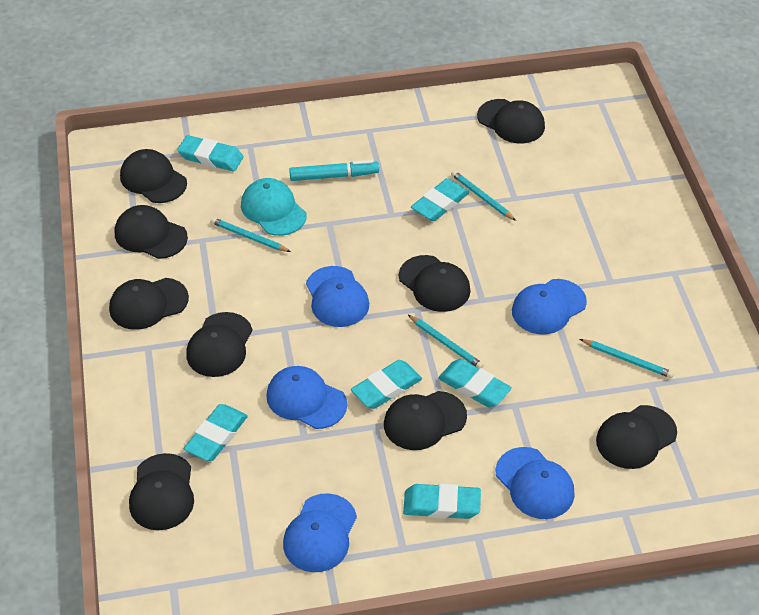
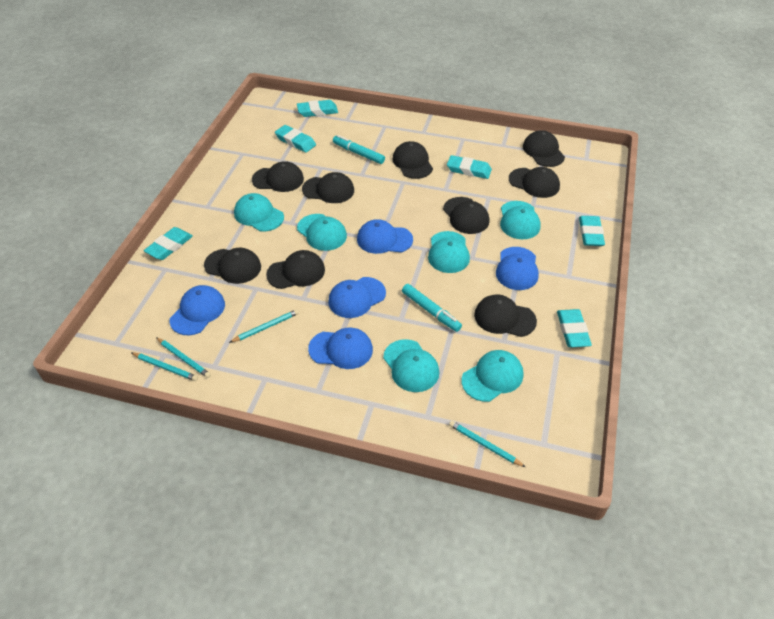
turquoise cap: [241,178,307,236] = 1 -> [234,193,284,232] [297,214,347,251] [383,339,439,392] [428,231,470,273] [462,350,523,402] [500,201,540,239] = 6
turquoise marker: [289,160,379,181] = 1 -> [333,135,385,164] [402,284,462,332] = 2

